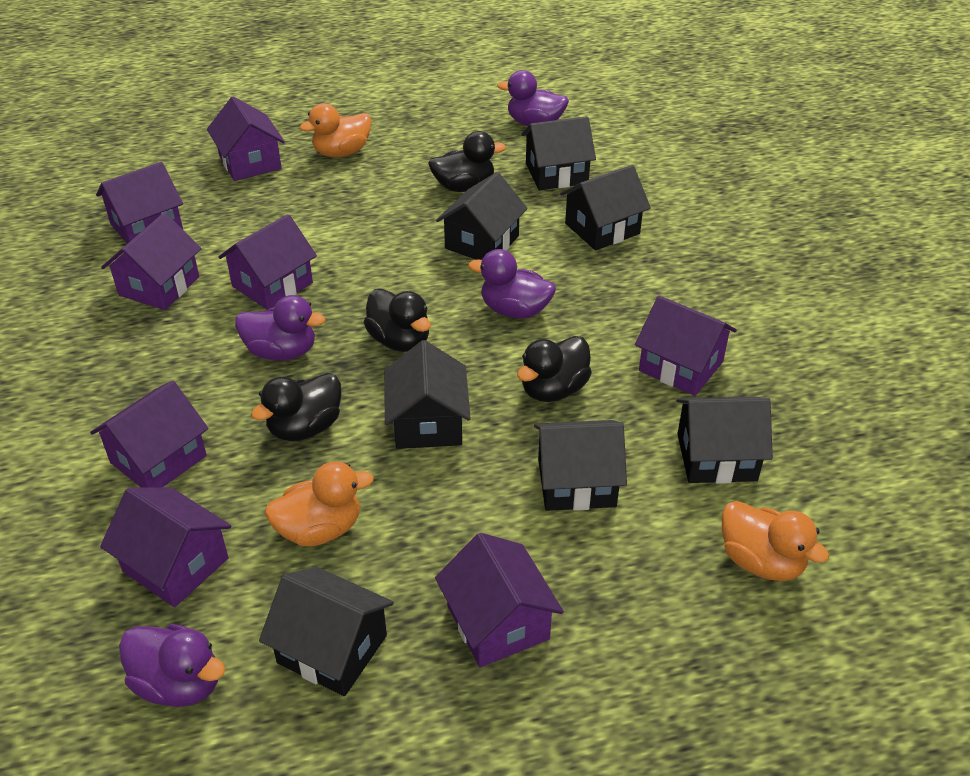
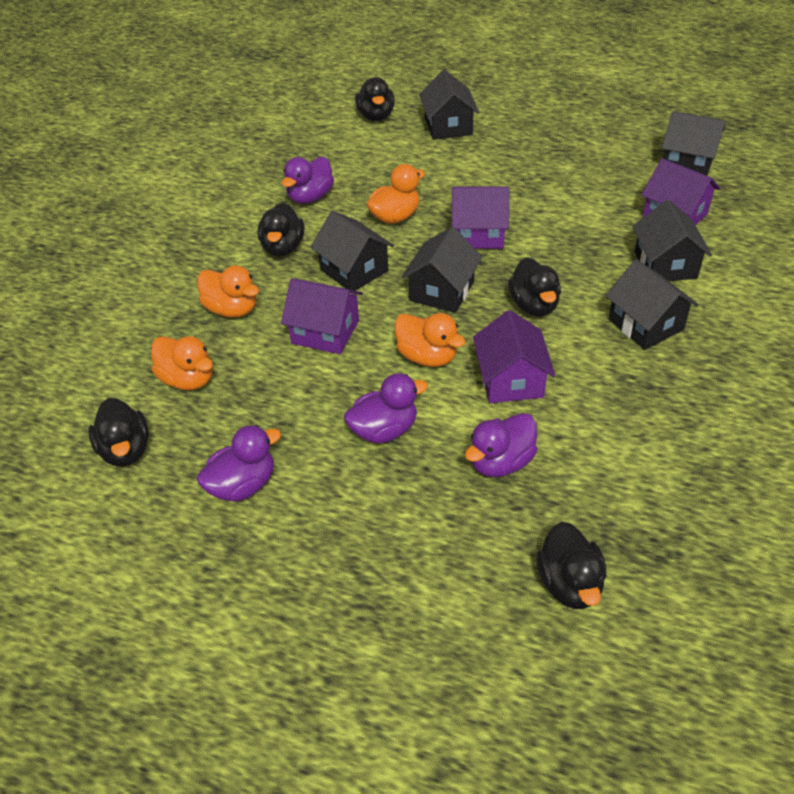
black duck: [251,373,341,441] [363,289,431,352] [428,131,506,192] [517,336,592,402] = 4 -> [88,398,149,467] [258,202,304,257] [355,77,395,121] [508,257,561,316] [536,522,606,609] = 5
black house: [259,567,394,696] [384,340,471,449] [436,172,528,260] [522,116,596,190] [534,420,627,511] [560,165,651,251] [676,397,773,484] = 7 -> [310,211,394,291] [401,227,482,313] [419,70,479,140] [605,260,699,350] [632,200,712,281] [662,111,726,176] = 6
orange duck: [265,461,374,546] [300,103,371,157] [722,501,829,581] = 3 -> [151,336,213,390] [197,265,259,318] [367,164,425,224] [394,313,466,367] = 4
purple house: [90,380,209,488] [96,162,183,244] [100,487,231,607] [101,213,201,310] [207,96,285,181] [219,214,317,310] [435,533,564,668] [635,295,737,396] = 8 -> [281,278,363,354] [452,186,509,249] [473,310,555,403] [641,158,720,225] = 4

